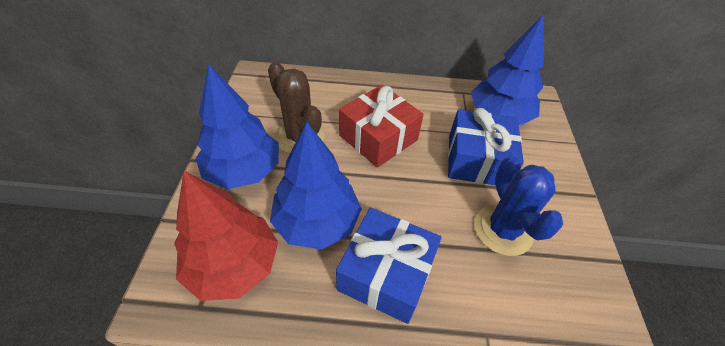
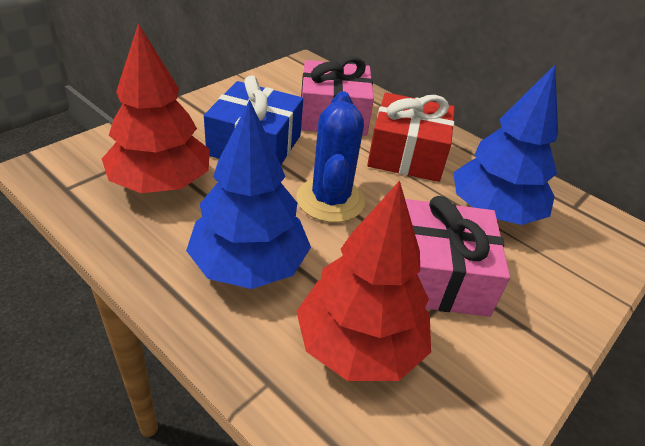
blue gift: [336,208,442,324] [448,108,524,185] = 2 -> [204,75,303,164] = 1
blue tree: [195,64,279,189] [270,122,362,250] [471,14,544,125] = 3 -> [186,99,311,289] [453,65,558,225] = 2
brown cactus: [268,62,324,153] = 1 -> none = 0
pink gift: none = 0 -> [301,56,374,136] [405,196,510,317] = 2
red tree: [174,171,278,301] = 1 -> [102,23,210,193] [296,181,431,381] = 2

